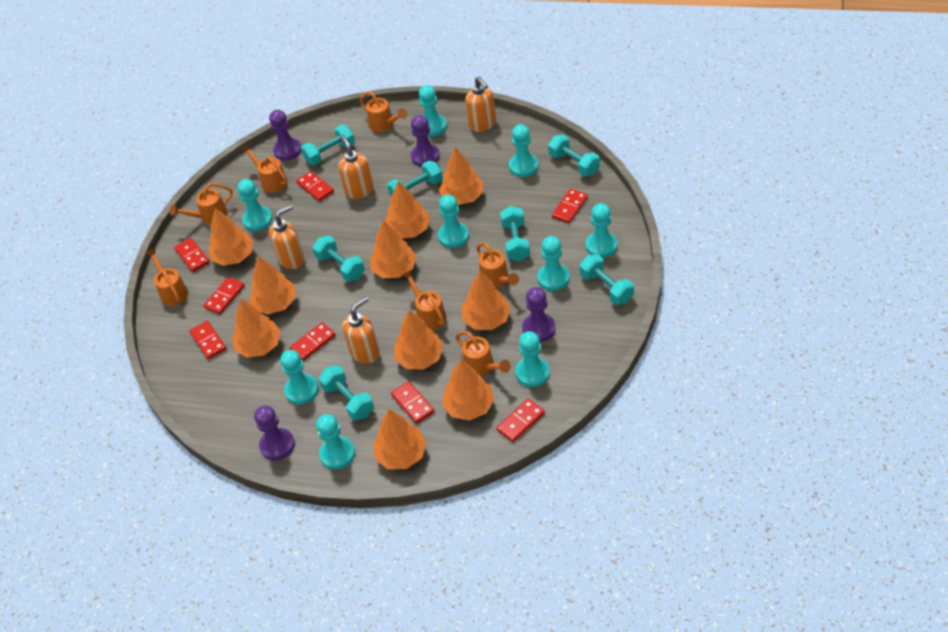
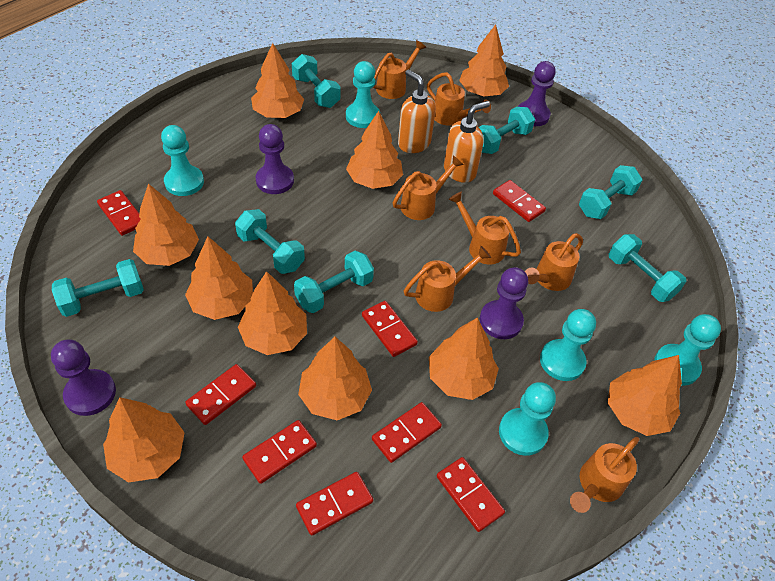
orange soap dispenser: [269,205,304,269] [339,135,374,199] [342,297,380,364] [465,76,496,132] = 4 -> [398,70,436,153] [444,101,490,183] = 2
turquoise pawn: [238,179,273,231] [280,350,319,405] [316,414,355,470] [419,85,447,136] [438,195,469,248] [509,124,539,177] [515,331,550,387] [537,236,570,291] [586,203,617,258] = 9 -> [161,125,204,196] [346,61,380,128] [499,382,556,456] [540,309,596,381] [654,314,721,386] = 5

